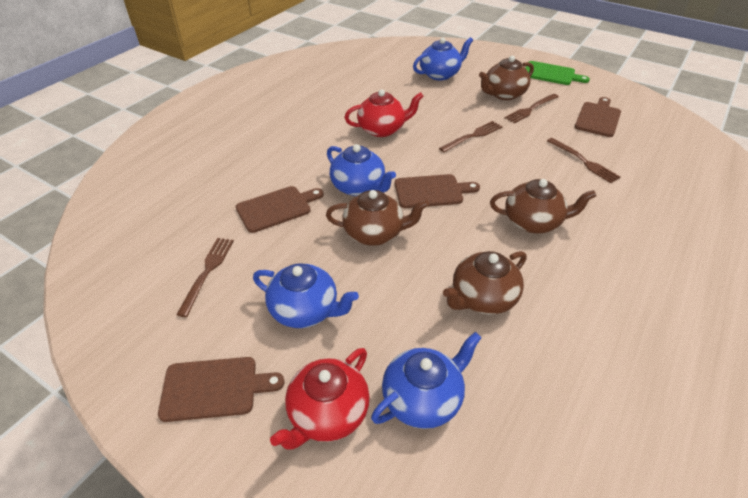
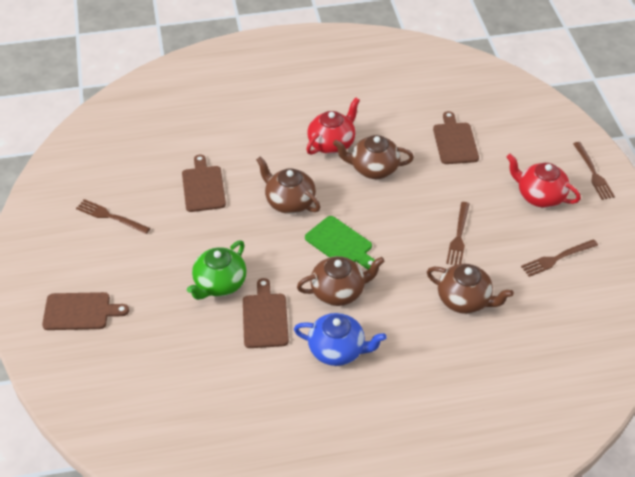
blue teapot: [253,263,359,328] [327,144,396,196] [371,332,482,429] [413,37,473,80] = 4 -> [294,313,387,366] = 1
green teapot: none = 0 -> [187,240,246,300] = 1

